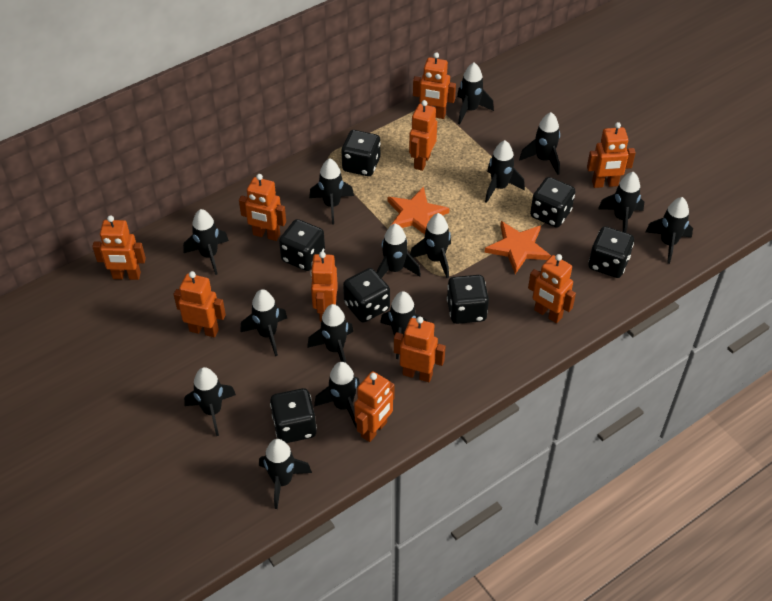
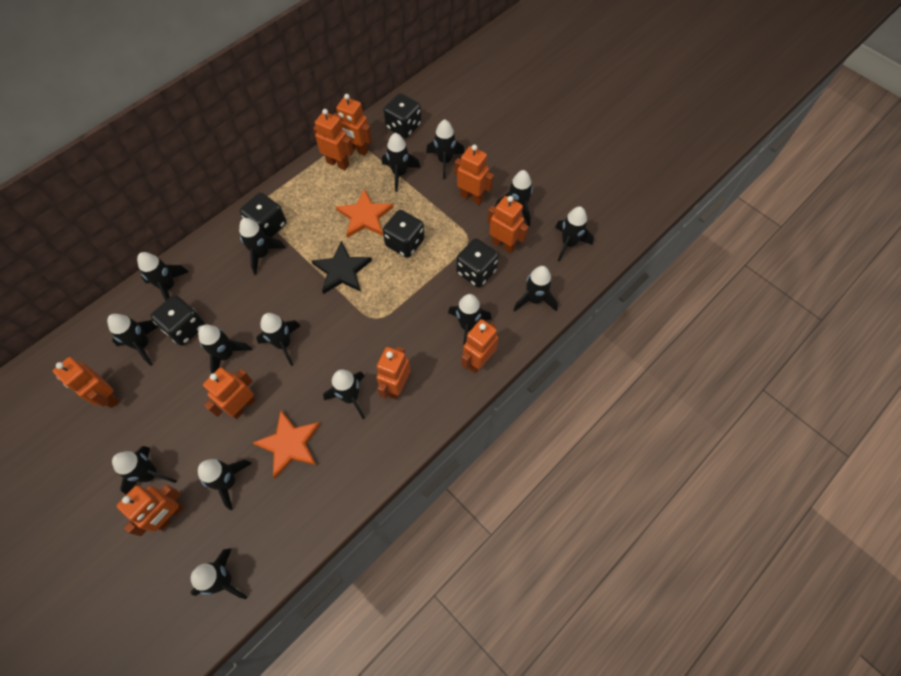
black dice: [270,388,317,443] [279,219,325,271] [341,130,381,176] [343,268,390,323] [447,275,489,324] [530,177,576,228] [589,226,634,278] = 7 -> [150,295,205,346] [240,192,287,237] [383,93,422,138] [383,210,425,258] [456,238,499,288] = 5
black star: none = 0 -> [312,241,372,294] = 1
orange robot: [92,215,146,280] [174,271,226,337] [239,174,286,241] [310,251,338,322] [354,371,395,442] [394,316,446,382] [409,100,437,171] [413,52,456,119] [528,254,576,323] [587,122,636,188] = 10 -> [53,357,120,408] [116,485,184,536] [203,367,256,419] [313,109,354,170] [333,94,372,156] [376,346,411,400] [455,145,494,205] [461,319,498,373] [487,196,529,253] = 9

